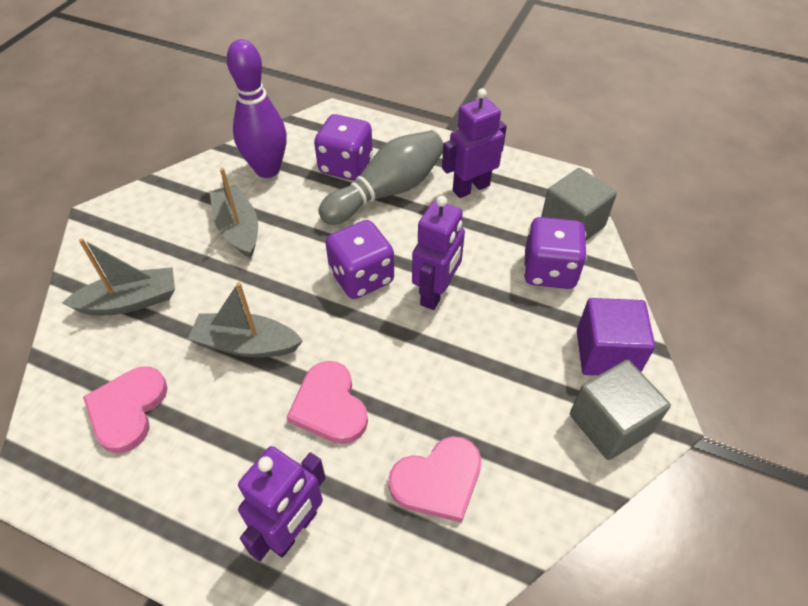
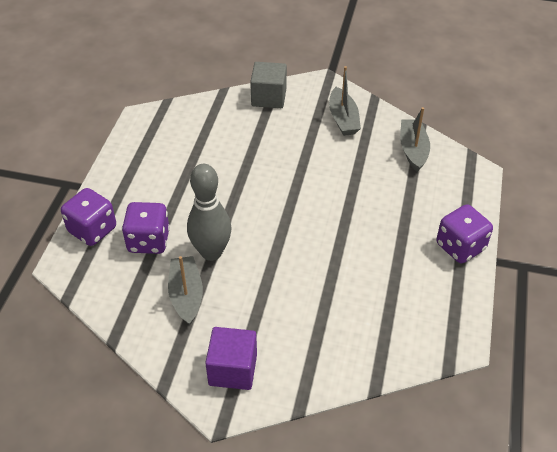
grey cube: [541,168,617,241] [570,360,671,460] = 2 -> [250,62,287,108] = 1
pink heart: [83,366,168,453] [287,361,368,444] [388,436,481,523] = 3 -> none = 0
purple bowling pin: [227,39,287,178] = 1 -> none = 0
purple robot: [238,446,326,561] [412,196,465,310] [442,88,507,198] = 3 -> none = 0

